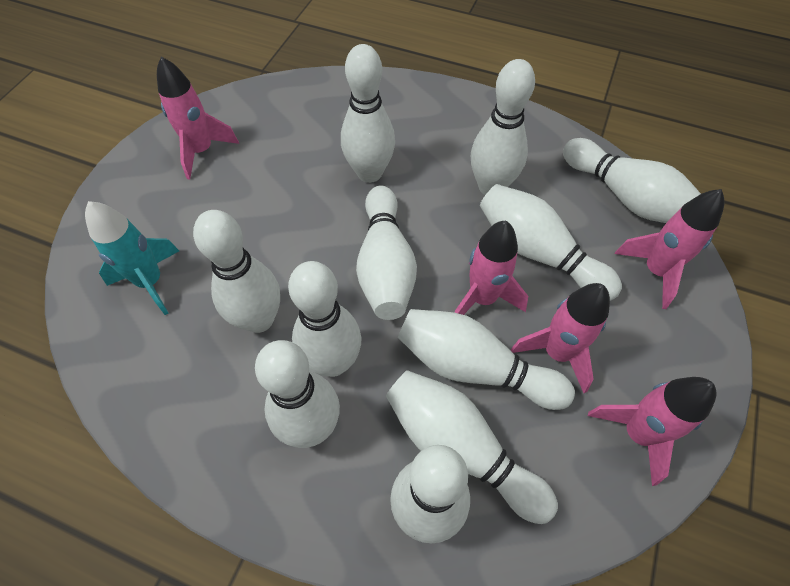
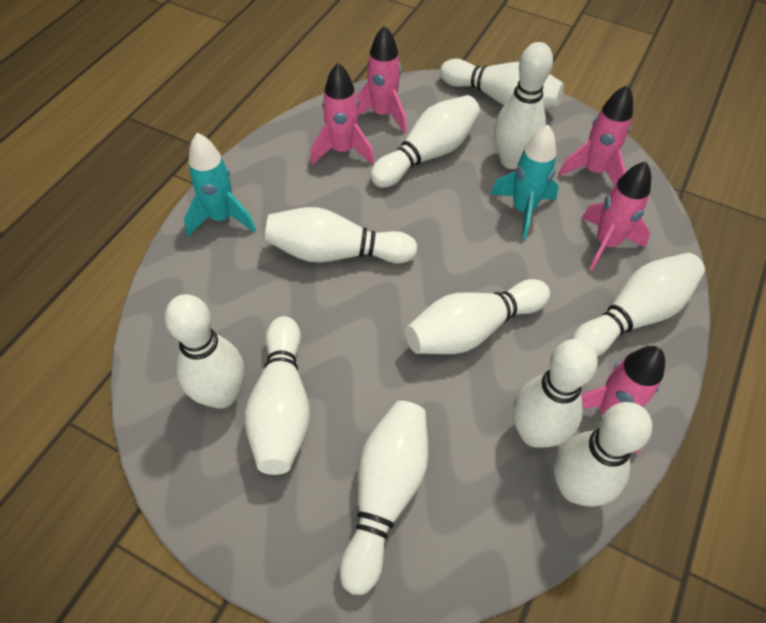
turquoise rocket: [85,201,179,315] = 1 -> [184,133,256,236] [490,125,559,240] = 2

